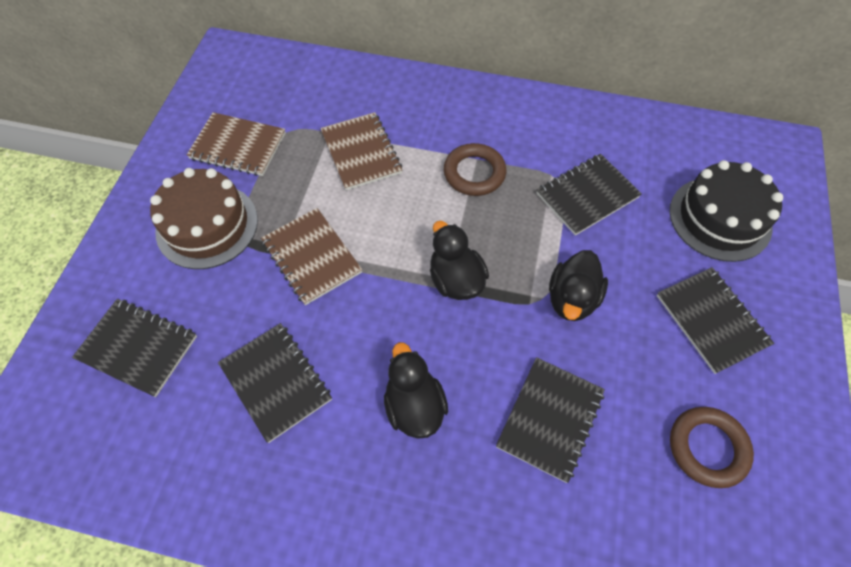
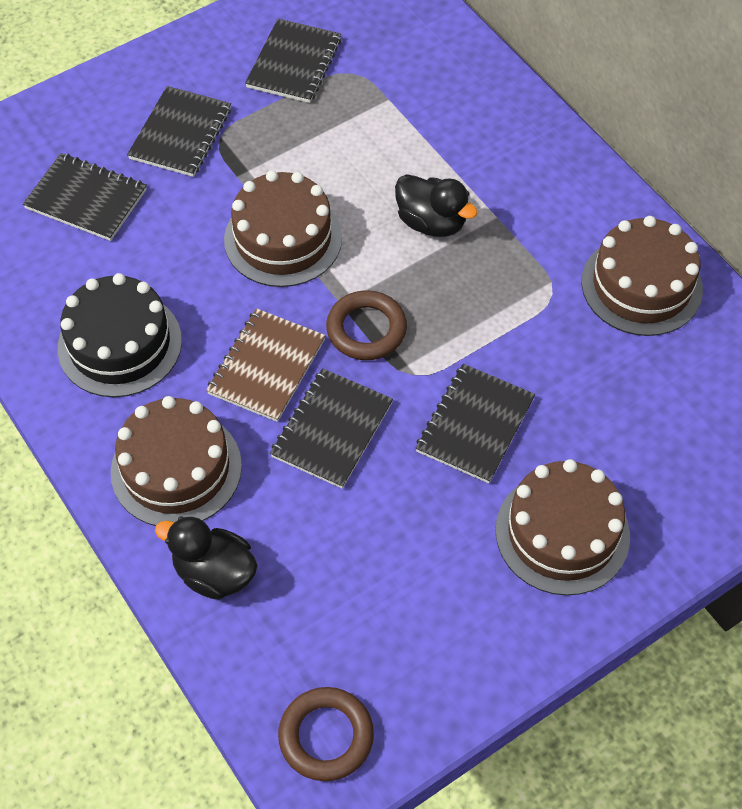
black duck: [384,342,448,439] [430,221,489,300] [549,250,608,321] = 3 -> [155,516,258,600] [395,174,478,237] = 2
brown cake: [150,168,258,269] = 1 -> [111,396,242,526] [224,170,342,287] [495,459,630,596] [582,216,703,336] = 4
brown notebook: [187,112,286,176] [261,208,362,305] [320,112,402,190] = 3 -> [206,308,326,422] = 1

